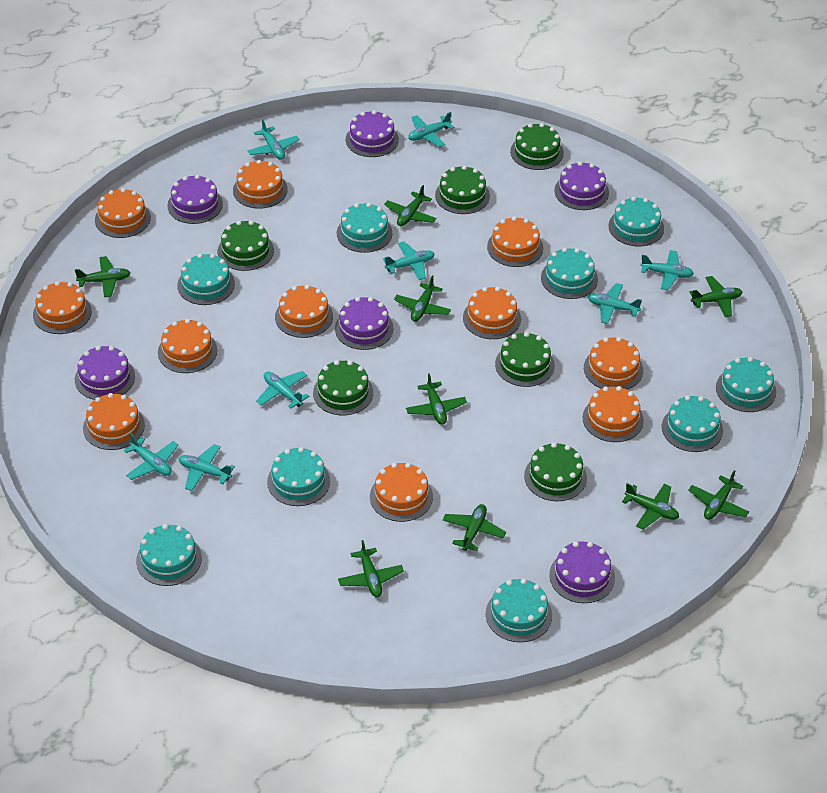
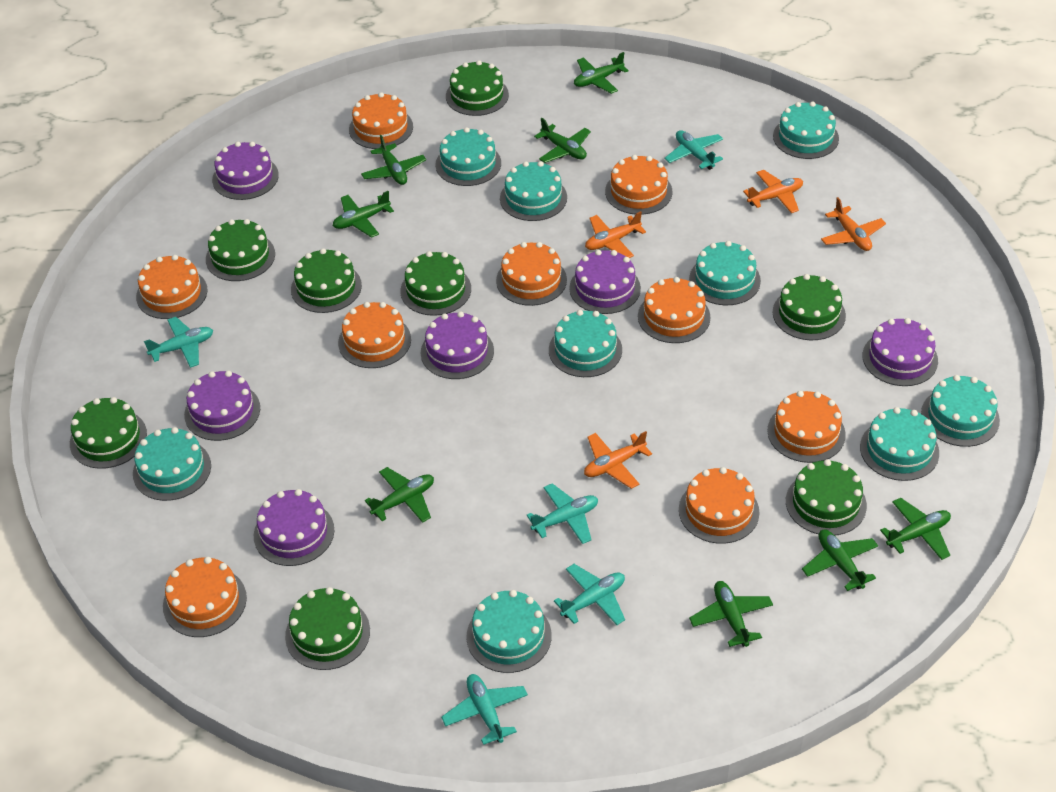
green cake: [218,220,274,271] [313,360,373,415] [435,165,490,214] [495,332,555,387] [510,123,564,170] [524,442,587,501] = 6 -> [70,397,147,469] [206,219,275,281] [285,587,370,670] [291,248,362,313] [400,251,471,316] [446,60,509,116] [773,274,846,340] [786,459,867,535] = 8
green plane: [75,256,130,297] [338,540,404,597] [384,185,436,226] [394,275,451,322] [406,373,467,425] [443,504,506,551] [622,483,679,530] [688,470,749,520] [690,276,742,317] = 9 -> [333,191,394,238] [361,135,426,185] [365,467,434,523] [534,118,591,163] [574,52,629,94] [689,581,773,647] [802,529,878,591] [880,498,951,560] = 8
orange cake: [33,281,92,334] [83,393,145,450] [95,188,151,238] [158,319,217,373] [233,160,288,209] [275,285,333,338] [370,463,433,522] [463,287,521,339] [487,216,543,267] [583,386,644,442] [584,337,643,390] = 11 -> [136,255,208,319] [163,557,247,637] [338,302,411,368] [349,92,413,149] [496,242,567,306] [605,155,673,215] [638,277,711,343] [679,467,760,544] [767,391,846,463] = 9
orange plane: none = 0 -> [584,431,652,489] [585,211,646,258] [743,170,803,213] [821,197,886,251] = 4
turquoise plane: [124,433,178,480] [179,444,235,491] [247,119,300,160] [256,371,309,409] [383,241,434,280] [408,112,455,147] [588,283,642,324] [640,250,694,290] = 8 -> [144,317,213,368] [441,674,528,745] [527,483,598,544] [554,564,625,625] [664,130,723,170] = 5

